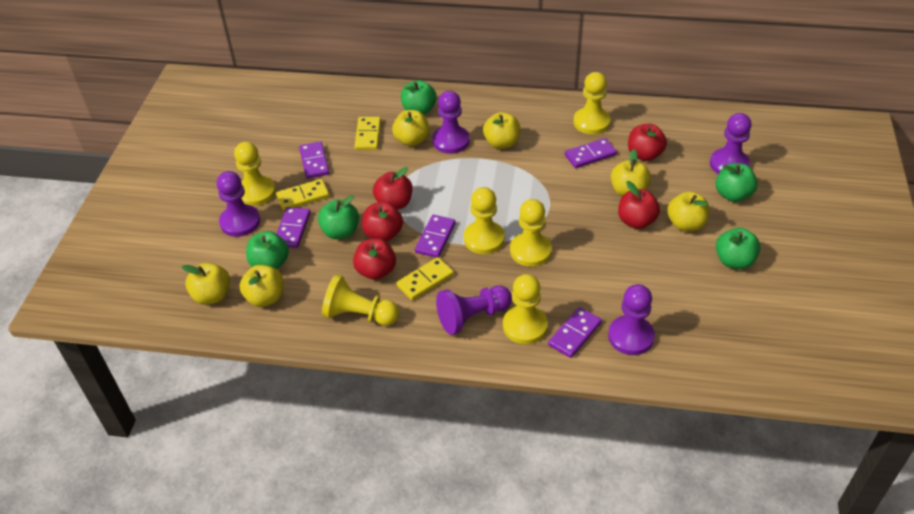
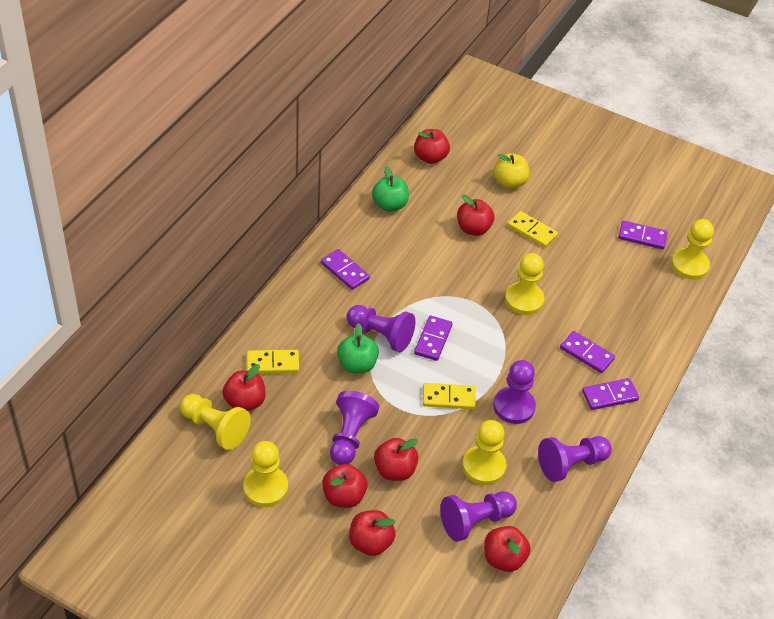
green apple: [246,231,289,269] [318,195,359,239] [401,80,437,115] [716,163,758,202] [716,228,761,269] = 5 -> [337,323,379,373] [372,166,409,212] = 2
red apple: [353,238,396,280] [362,202,403,241] [373,167,413,210] [618,181,660,229] [628,124,667,161] = 5 -> [223,364,266,411] [322,464,368,508] [349,510,395,556] [374,438,419,481] [414,129,450,164] [457,195,495,236] [484,526,531,572] = 7
yellow apple: [182,263,230,305] [239,265,284,307] [392,110,430,146] [483,112,520,149] [611,149,651,196] [667,191,710,231] = 6 -> [493,153,530,189] = 1
yellow pawn: [234,142,276,206] [322,274,399,326] [464,187,505,254] [503,274,548,344] [510,199,552,267] [573,72,611,134] = 6 -> [180,394,251,450] [243,441,288,507] [462,420,506,485] [505,253,545,315] [671,219,714,280] = 5

